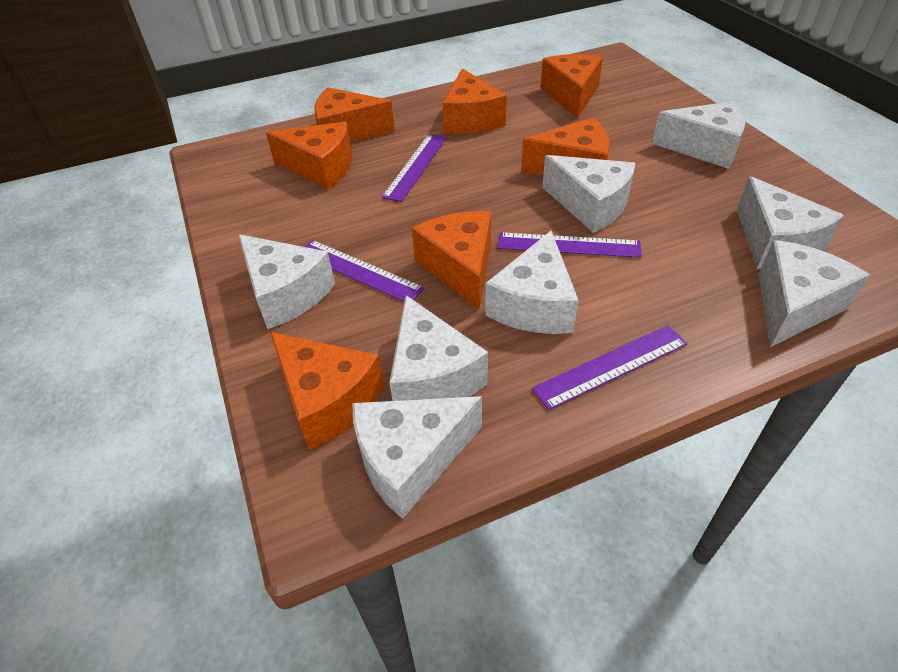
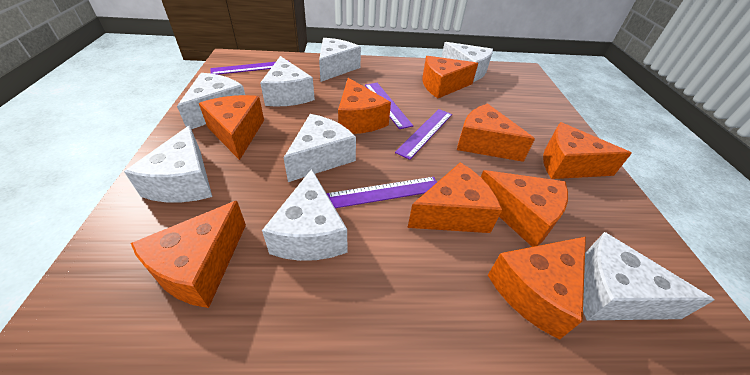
orange cheese: [266,122,352,189] [270,332,384,450] [315,87,395,143] [412,211,491,309] [443,68,507,134] [521,118,609,175] [541,54,603,118] = 7 -> [131,201,246,308] [199,95,264,160] [338,78,391,134] [407,162,502,233] [423,56,478,98] [457,103,535,162] [481,170,568,247] [488,237,586,340] [543,122,632,179] = 9

